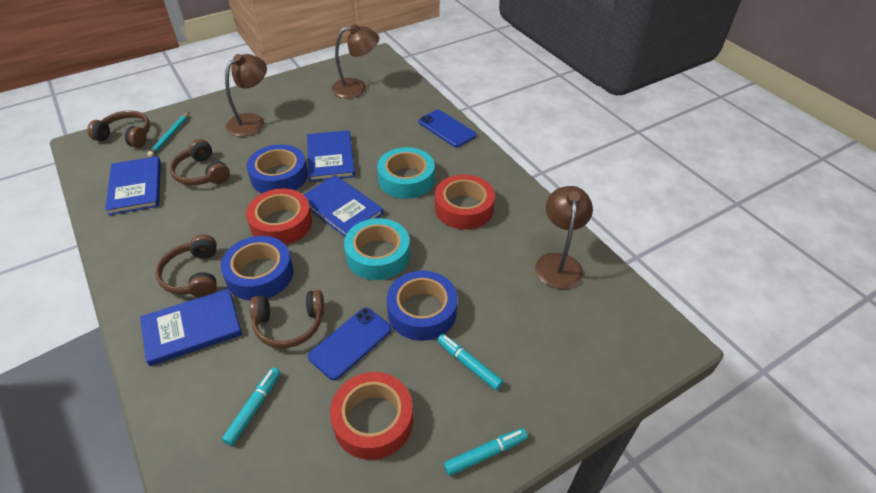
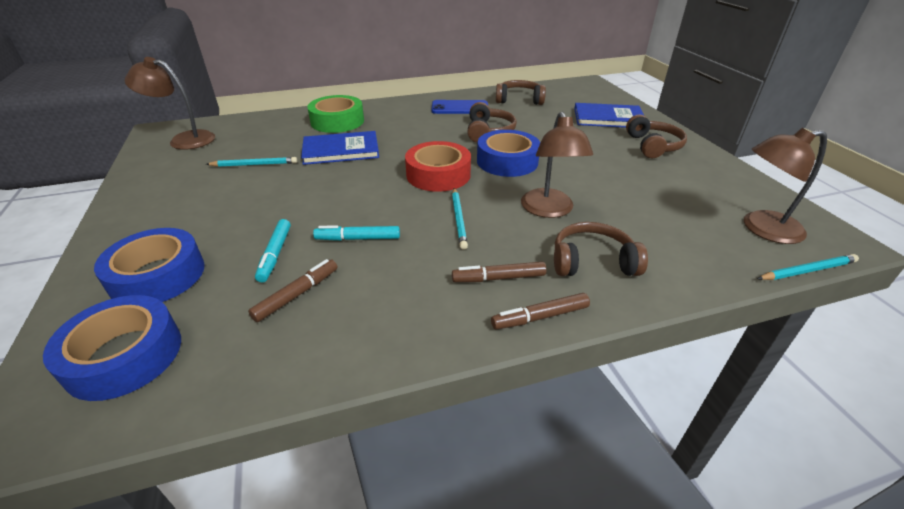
blue book: [105,156,161,215] [140,289,242,366] [303,175,384,237] [307,130,355,182] = 4 -> [301,131,379,165] [574,103,644,128] = 2
blue phone: [308,308,392,380] [419,110,476,147] = 2 -> [431,100,488,114] = 1
brown marker: none = 0 -> [248,259,338,322] [452,262,546,282] [491,293,590,330] = 3
green tape: none = 0 -> [307,95,364,133] = 1
red tape: [246,188,312,245] [330,372,413,460] [435,174,495,230] = 3 -> [405,141,471,192] = 1
turquoise marker: [222,368,280,446] [437,334,503,390] [444,428,528,476] = 3 -> [255,219,291,282] [313,225,400,241] = 2
turquoise pencil: [147,112,189,157] = 1 -> [206,157,297,167] [452,188,468,250] [757,254,859,280] = 3
turquoise tape: [344,218,410,280] [377,147,435,199] = 2 -> none = 0

